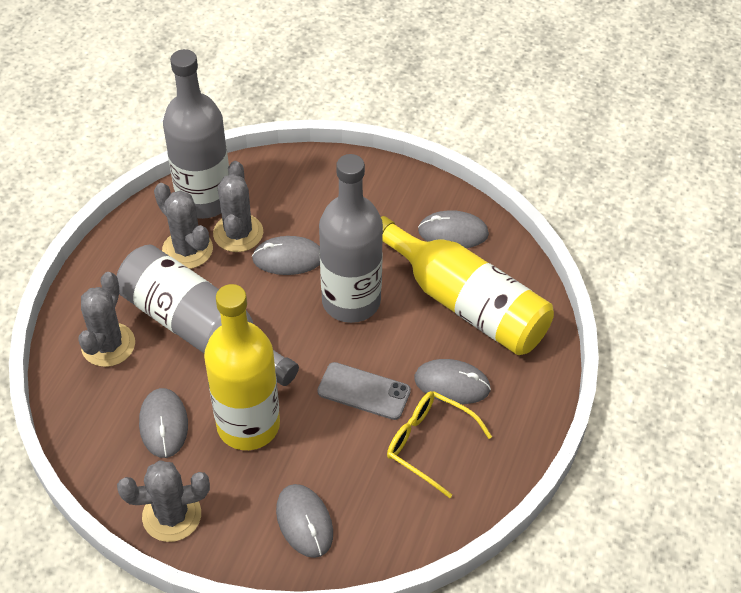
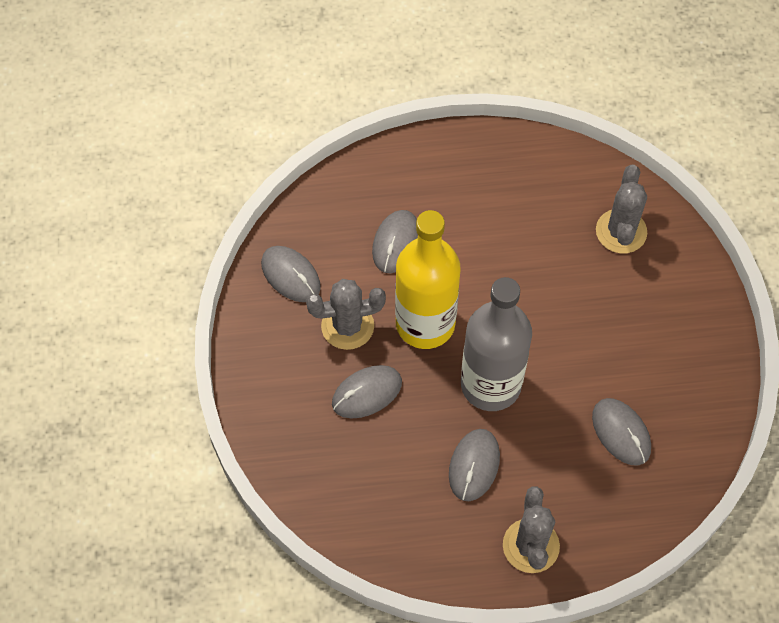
grey bottle: [117,244,299,386] [163,49,229,219] [319,154,383,323] = 3 -> [461,277,532,411] = 1
grey cactus: [78,272,135,367] [117,460,210,542] [154,183,213,269] [213,161,263,252] = 4 -> [306,279,386,350] [503,487,560,573] [596,165,647,253] = 3
grey phone: [317,362,411,420] = 1 -> none = 0
yellow bottle: [204,284,280,450] [381,216,554,355] = 2 -> [395,210,460,349] = 1
yellow glasses: [387,391,492,498] = 1 -> none = 0

